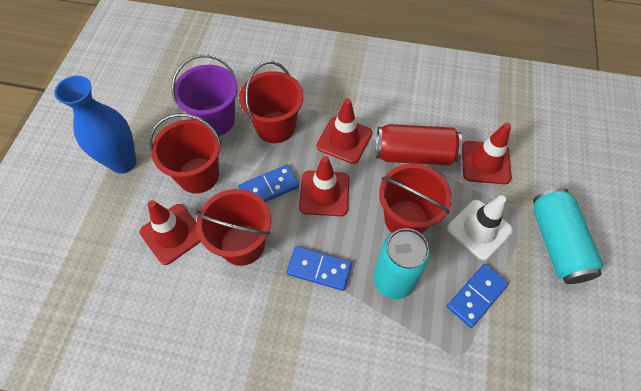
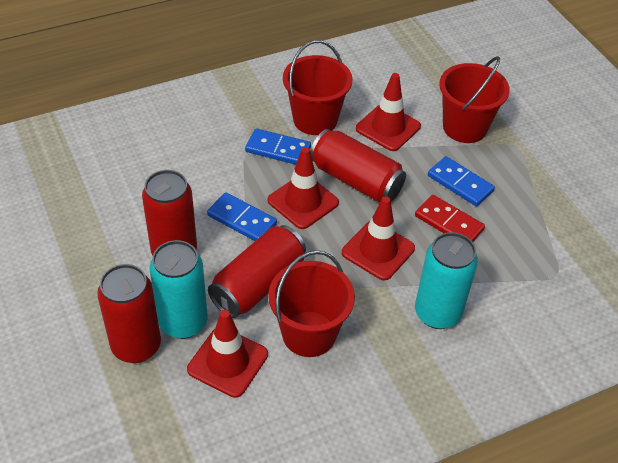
blue vase: [54,76,136,174] = 1 -> none = 0
purple bucket: [171,54,238,136] = 1 -> none = 0
red bucket: [149,113,222,193] [195,189,271,266] [239,61,304,143] [379,163,452,234] = 4 -> [268,250,355,357] [283,40,353,135] [439,56,510,143] = 3
red can: [376,124,463,165] = 1 -> [97,264,161,363] [142,170,197,255] [208,225,306,318] [310,129,406,203] = 4
red domino: none = 0 -> [415,195,485,242] = 1
white traffic cone: [447,195,513,260] = 1 -> none = 0

